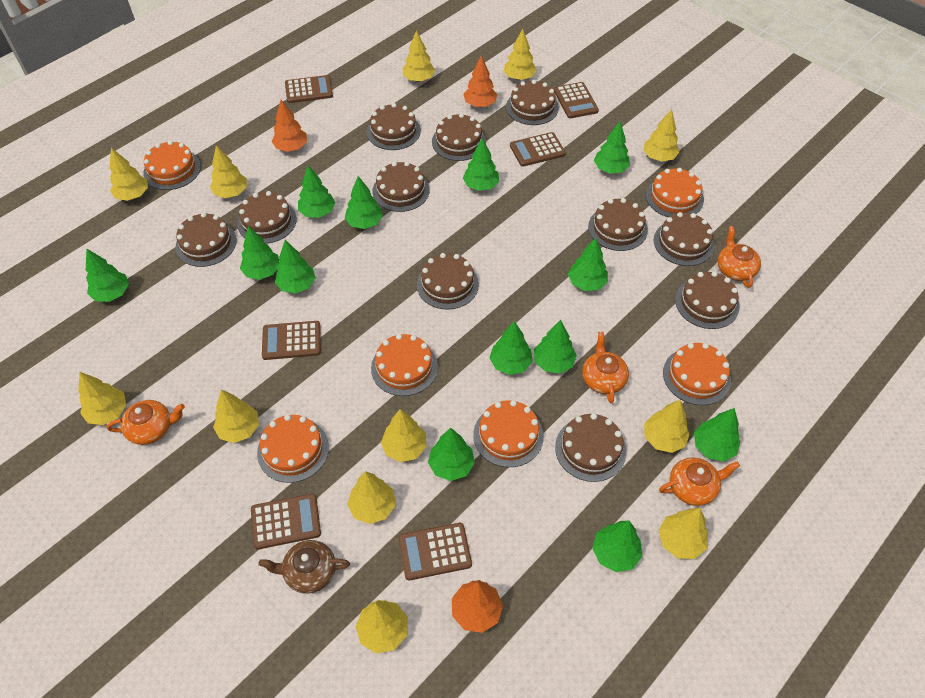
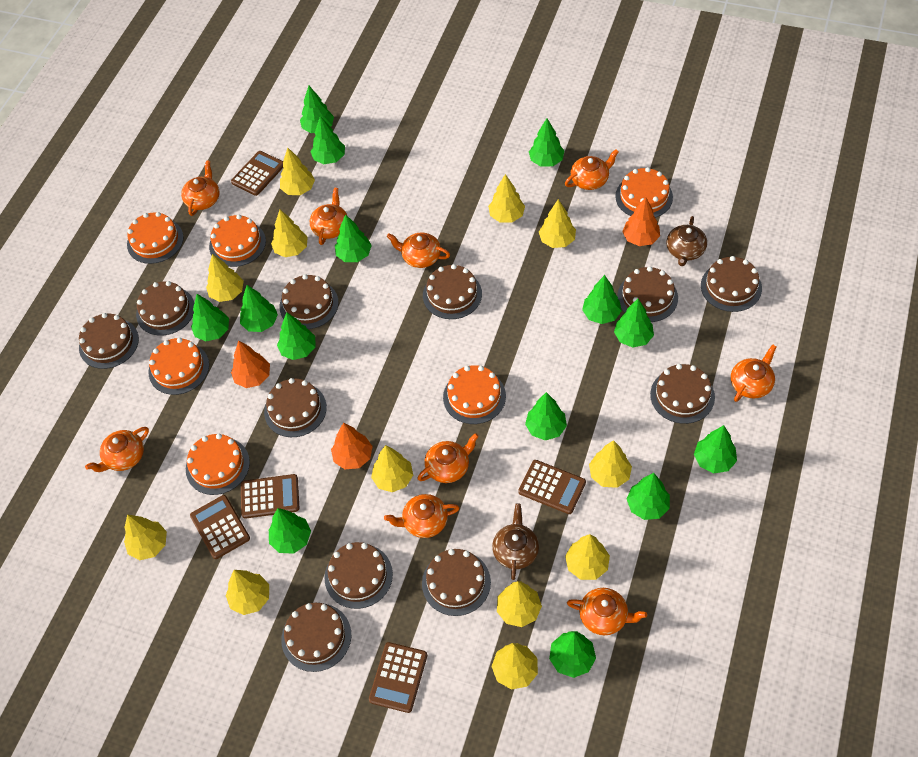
brown calculator: [251,494,321,549] [262,321,321,360] [285,75,333,103] [399,523,472,580] [510,132,566,167] [554,82,599,118] = 6 -> [190,495,250,559] [231,151,283,196] [241,474,299,519] [369,642,427,713] [518,460,586,514] = 5
brown teapot: [258,540,350,594] = 1 -> [492,503,539,580] [666,216,707,266] = 2
green tree: [86,249,129,302] [240,226,280,280] [275,240,315,294] [298,165,335,218] [345,176,383,229] [428,428,475,481] [463,138,499,191] [489,321,533,375] [534,320,577,374] [568,238,608,291] [592,521,642,572] [594,122,630,174] [694,408,740,461] = 13 -> [191,294,229,341] [240,285,278,332] [269,508,311,554] [277,312,315,360] [300,86,334,133] [311,116,345,164] [335,214,372,262] [525,392,567,440] [529,118,564,167] [549,631,596,678] [582,275,622,324] [614,299,654,347] [627,473,670,520] [694,425,737,473] = 14
orange teapot: [107,400,185,445] [582,332,629,403] [659,457,740,506] [718,226,761,288] = 4 -> [85,427,149,472] [181,160,219,216] [310,188,347,245] [384,494,459,538] [387,233,450,268] [418,433,479,483] [565,149,619,190] [567,588,647,635] [731,345,777,402] = 9

